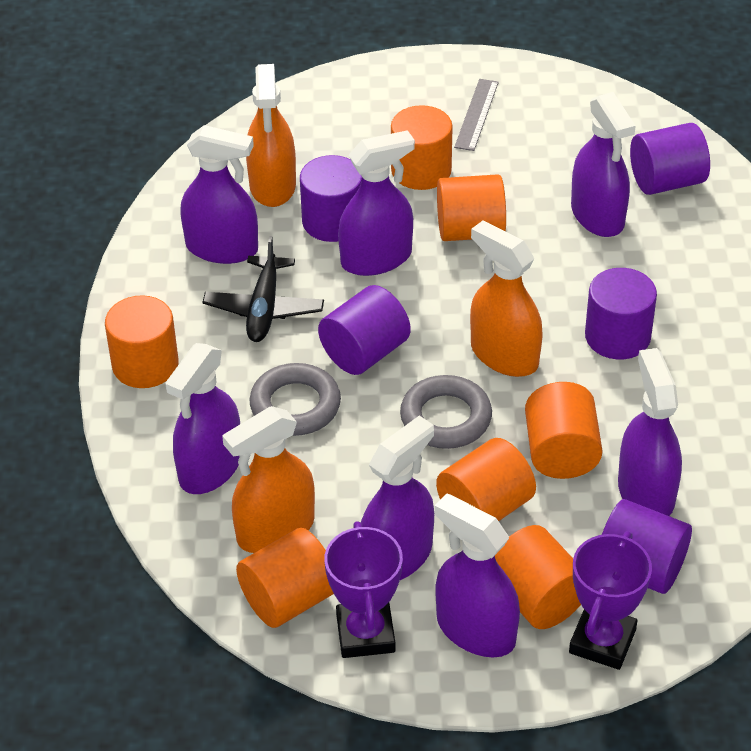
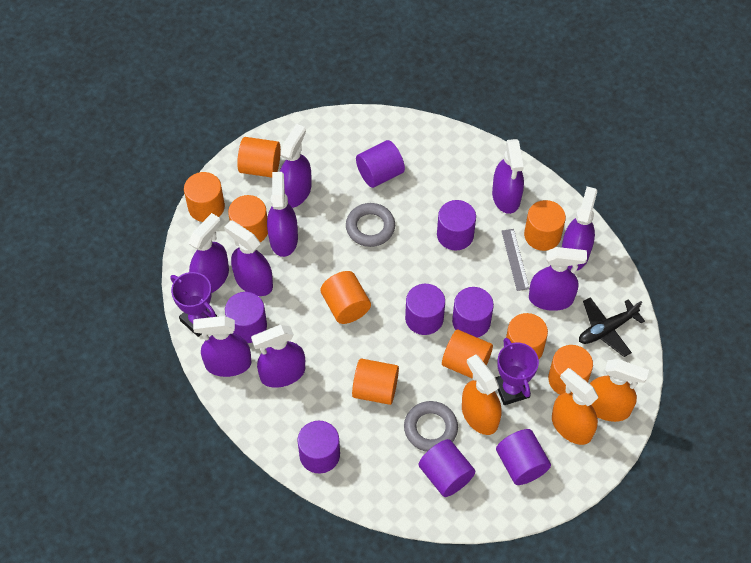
orange cylinder: [105,295,178,388] [236,528,334,628] [391,105,453,190] [436,438,536,521] [437,174,506,241] [495,525,581,629] [525,382,603,479] = 7 -> [184,172,225,222] [228,195,268,242] [237,137,281,178] [320,271,371,324] [352,358,399,405] [442,330,493,379] [506,313,548,359] [524,200,566,251] [548,345,593,395] = 9
purple cylinder: [300,155,362,242] [318,285,411,375] [585,268,657,359] [602,499,692,594] [630,123,710,195] = 5 -> [225,292,267,343] [297,421,340,473] [356,140,405,188] [405,284,445,335] [418,439,475,497] [437,200,476,251] [452,287,494,338] [496,429,551,485] = 8
purple spray bottle: [165,343,240,494] [180,125,258,264] [338,130,415,276] [361,416,434,580] [434,494,520,658] [571,92,636,237] [618,348,682,516] = 7 -> [188,213,229,293] [193,316,251,377] [224,220,273,296] [251,325,305,388] [267,172,298,257] [280,124,312,208] [492,139,524,214] [529,247,587,311] [562,187,597,271] = 9

